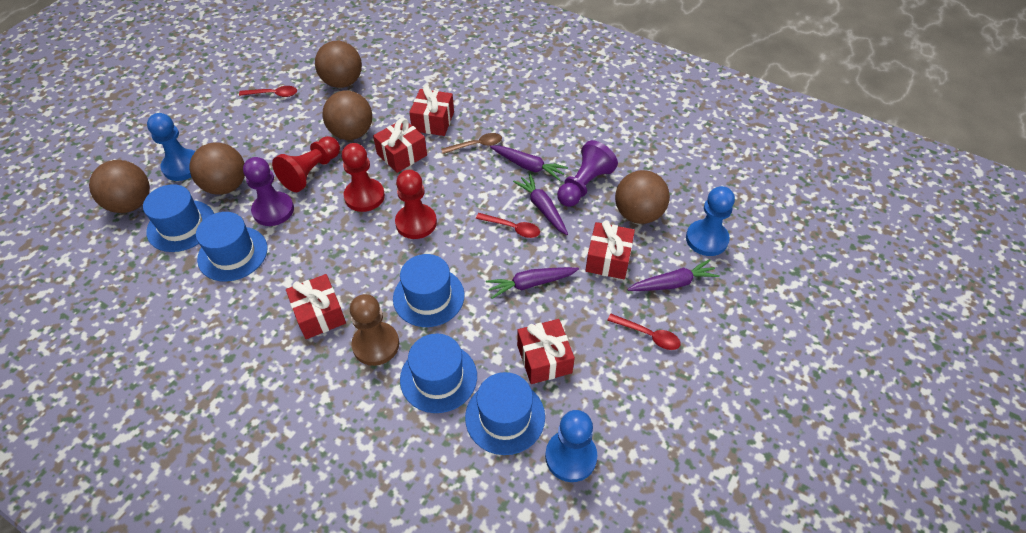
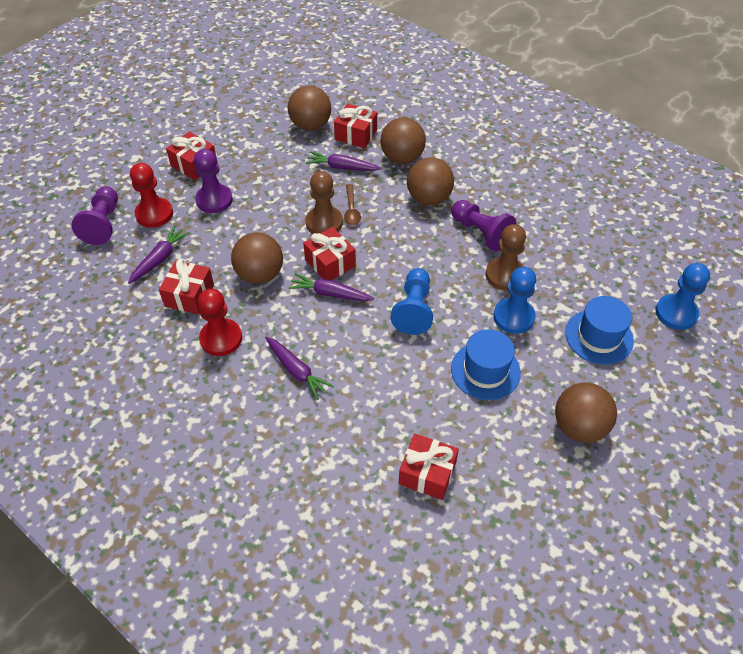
blue hat: [143,184,214,252] [196,212,268,281] [393,254,465,327] [400,334,477,413] [465,372,545,455] = 5 -> [451,329,521,400] [565,296,634,365] = 2
brown pawn: [350,294,399,366] = 1 -> [305,171,343,234] [486,224,526,291] = 2
purple pawn: [243,157,294,226] [557,140,618,207] = 2 -> [71,186,118,245] [194,149,233,213] [451,200,516,251] = 3
red pawn: [272,136,340,192] [342,143,385,212] [395,170,437,239] = 3 -> [130,163,173,228] [198,289,242,356] = 2
red spoon: [239,86,297,97] [476,213,540,238] [607,314,681,350] = 3 -> none = 0

